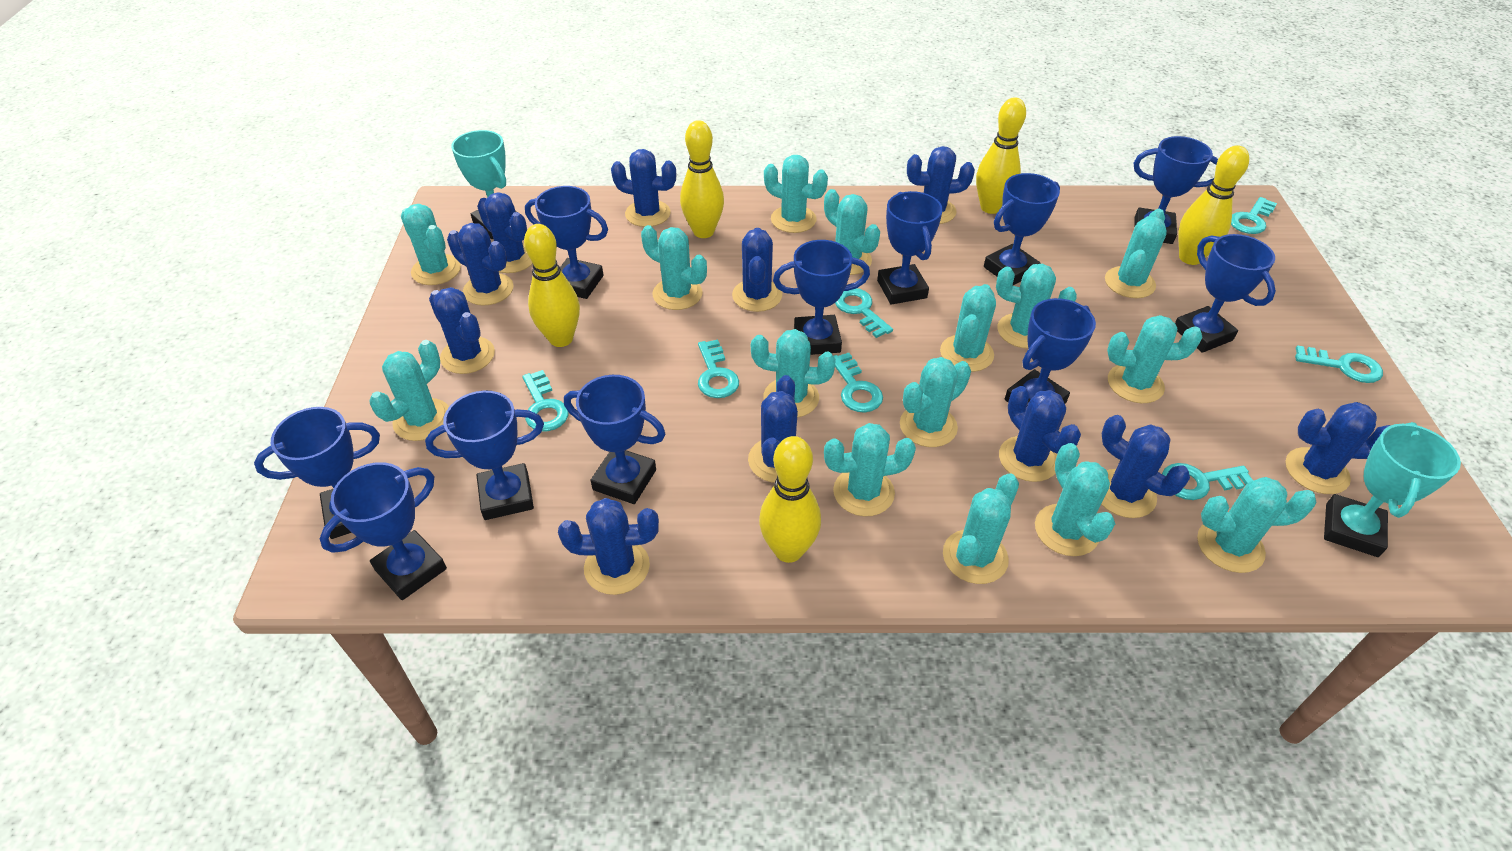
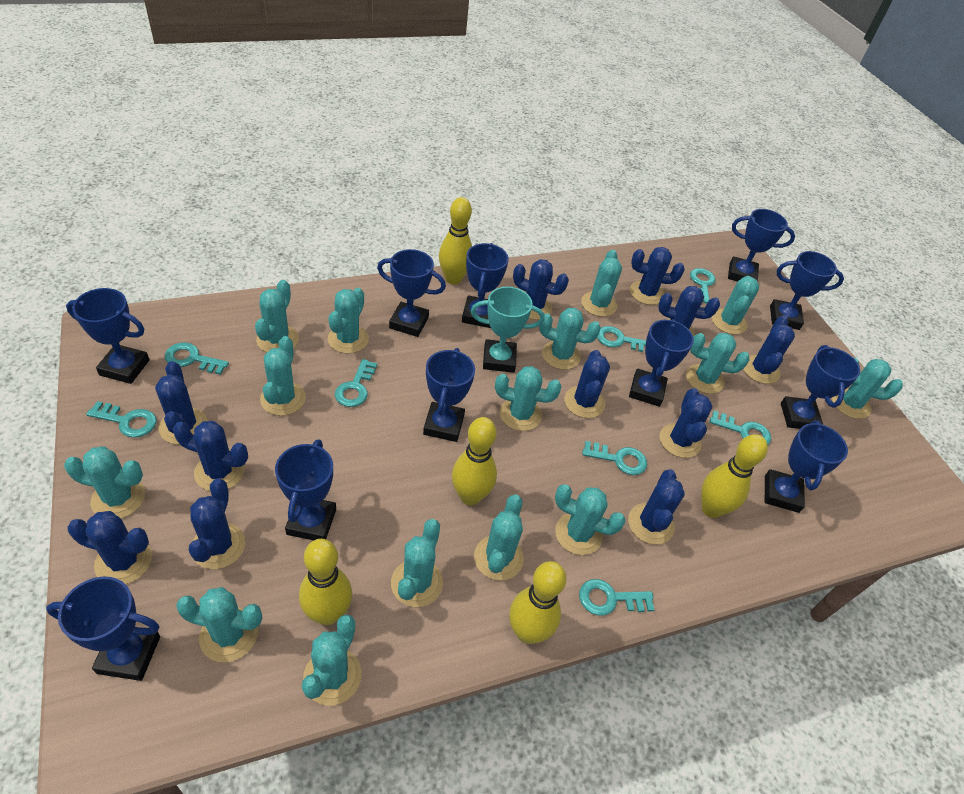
turquoise key: [522,370,569,431] [698,339,739,398] [834,353,883,412] [835,288,893,338] [1162,463,1253,500] [1231,197,1277,234] [1295,345,1383,383] = 7 -> [86,401,157,438] [165,343,229,375] [335,359,377,407] [579,579,654,616] [582,441,647,475] [597,326,646,352] [690,268,716,303] [710,411,771,445] = 8
turquoise trophy: [451,130,517,239] [1324,422,1461,557] = 2 -> [471,286,545,373] = 1

